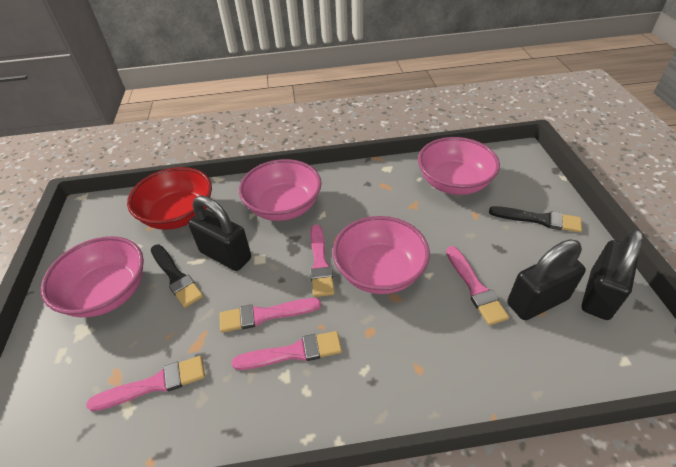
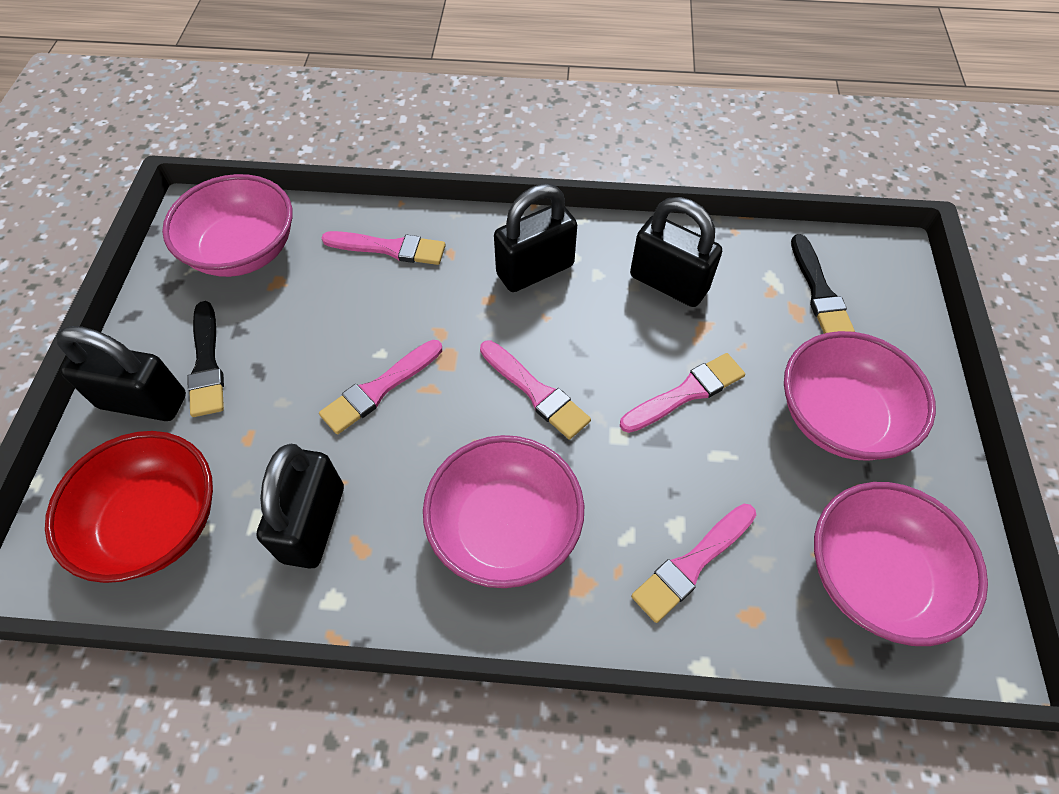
black padlock: [188,196,251,271] [507,239,586,320] [582,229,644,320] = 3 -> [56,326,186,421] [256,444,344,568] [494,184,577,292] [630,197,722,307] = 4

